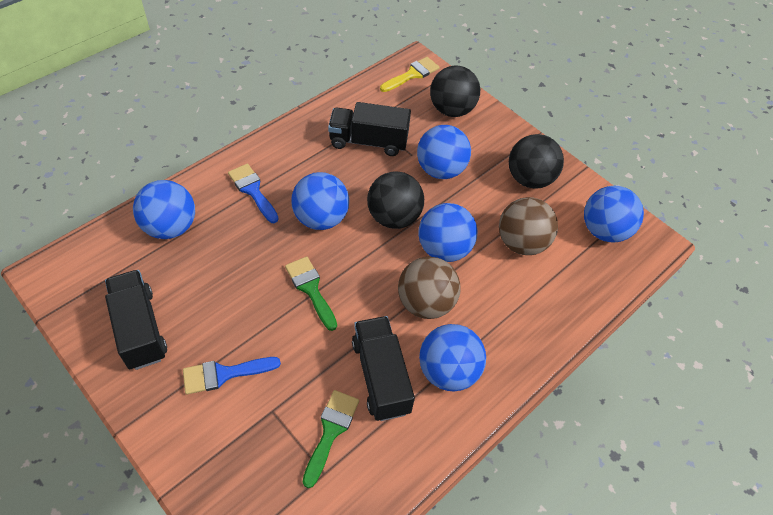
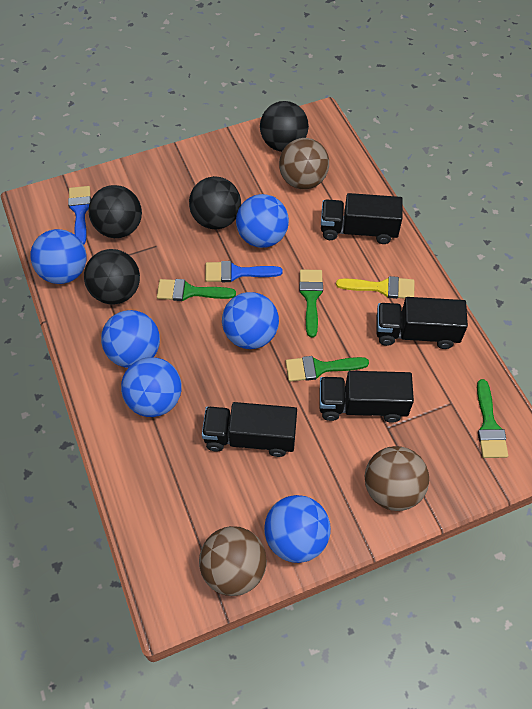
black ball: [367,171,424,229] [430,66,480,117] [509,134,564,189] = 3 -> [84,249,140,304] [88,185,142,238] [189,176,241,229] [260,101,309,152] = 4
black truck: [105,270,167,370] [328,102,411,156] [352,316,415,421] = 3 -> [202,402,297,457] [319,371,414,423] [321,193,403,244] [377,297,468,349] = 4
brown ball: [398,256,461,319] [499,197,558,255] = 2 -> [199,526,267,596] [279,138,329,189] [365,446,429,511] = 3
green brush: [285,257,337,331] [303,390,359,488] = 2 -> [157,279,236,301] [286,356,369,382] [299,270,323,337] [477,379,508,458] = 4

